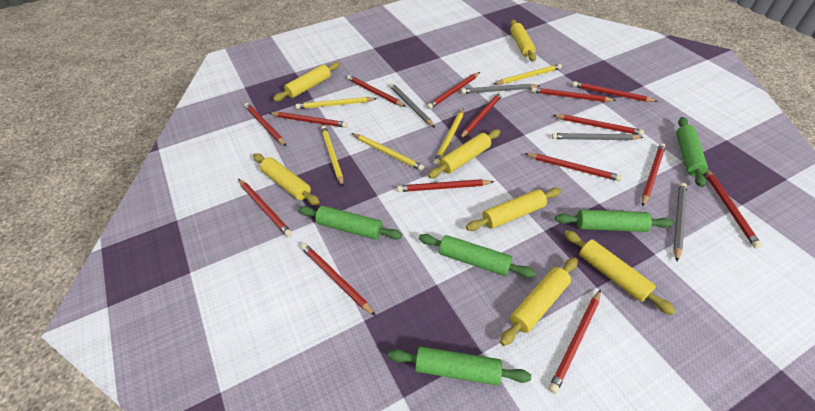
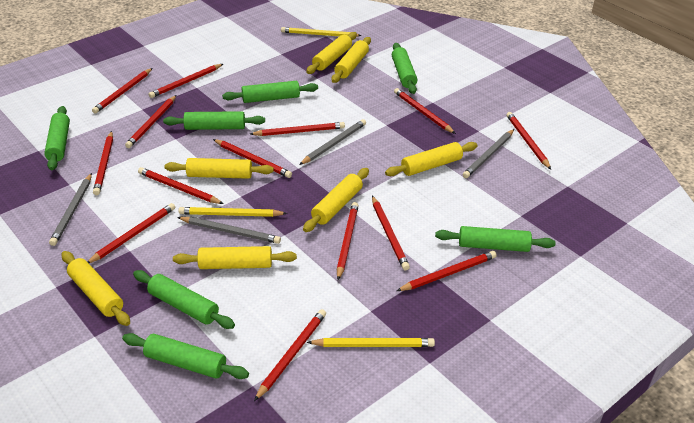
green rolling pin: [298,206,402,240] [388,347,531,386] [419,234,535,278] [555,210,673,232] [676,117,708,187] = 5 -> [44,106,70,170] [122,333,249,379] [133,270,235,329] [163,111,265,130] [222,81,318,103] [392,43,417,94] [435,226,556,252] = 7
red pencil: [238,179,292,237] [244,103,286,146] [270,112,348,128] [301,243,376,316] [347,75,406,107] [397,179,495,192] [427,72,480,109] [460,92,503,139] [524,153,622,181] [532,87,616,102] [549,289,601,394] [553,114,644,136] [572,81,658,102] [642,143,666,207] [705,170,762,249] = 15 -> [87,203,175,263] [92,68,152,114] [93,131,113,195] [125,95,176,148] [138,167,223,204] [149,64,223,98] [213,139,292,178] [250,122,345,136] [254,309,326,401] [337,202,359,280] [372,196,410,270] [394,88,456,134] [397,251,497,291] [506,112,551,169] = 14
yellow pencil: [296,97,377,109] [321,126,344,187] [352,133,425,171] [434,109,464,165] [494,64,562,84] = 5 -> [178,207,288,217] [281,27,362,37] [307,338,435,347] = 3

